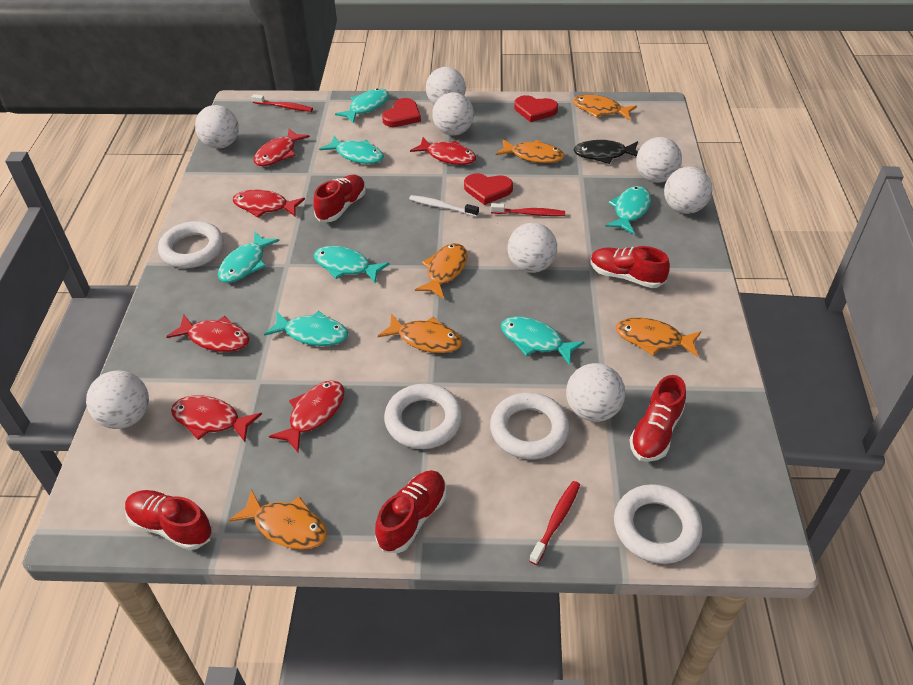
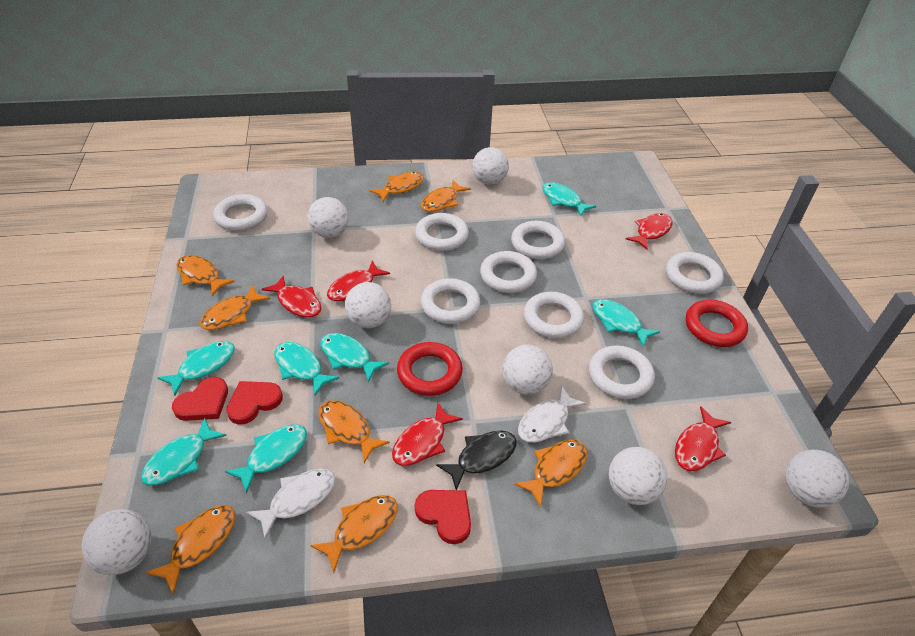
orange fish: [229,489,327,550] [378,314,462,353] [415,243,468,299] [496,139,565,163] [573,94,637,120] [615,318,701,357] = 6 -> [146,505,235,595] [176,255,235,296] [200,285,270,330] [310,495,398,573] [318,400,390,463] [369,172,424,202] [421,180,471,212] [514,439,587,507] = 8
red fish: [166,314,249,352] [171,395,262,442] [233,190,305,218] [253,128,310,166] [269,381,345,452] [410,137,477,165] = 6 -> [262,275,321,318] [327,261,390,301] [392,403,463,466] [626,213,672,250] [675,406,731,471] = 5
red ring: none = 0 -> [397,342,463,396] [686,300,748,347] = 2
red shoe: [125,490,213,550] [313,175,366,222] [375,470,447,553] [590,246,670,288] [630,375,686,462] = 5 -> none = 0
red toothbrush: [252,94,313,112] [491,203,565,216] [529,481,580,565] = 3 -> none = 0
white ball: [86,371,149,429] [195,105,239,149] [426,67,466,104] [432,92,474,136] [507,223,557,273] [566,363,625,422] [636,137,682,183] [664,166,712,214] = 8 -> [81,509,152,575] [307,197,349,238] [345,282,391,328] [472,147,509,185] [502,345,553,395] [609,447,667,505] [785,450,849,508] = 7
white fish: none = 0 -> [246,469,335,539] [518,386,586,443] = 2
white ring: [158,221,224,268] [384,383,463,449] [490,393,570,459] [614,484,702,564] = 4 -> [213,194,268,231] [415,213,469,251] [421,278,480,324] [480,251,537,293] [511,221,565,259] [524,292,584,338] [589,346,655,399] [666,252,724,294] = 8
white toothbrush: [409,195,479,217] = 1 -> none = 0

